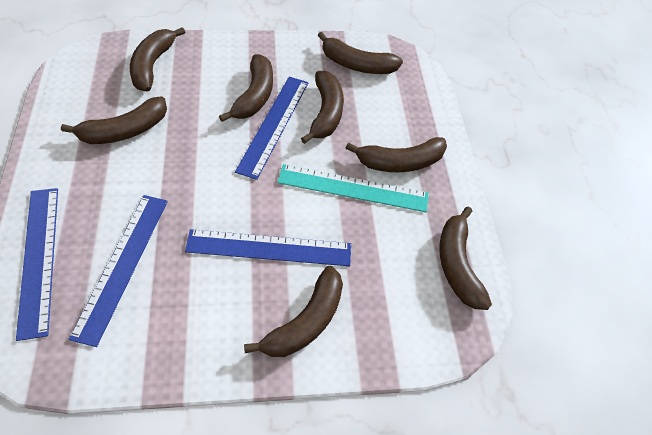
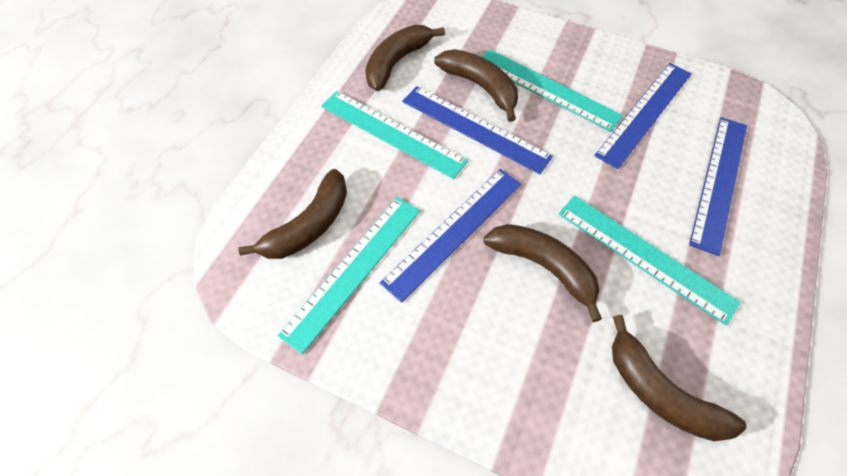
brown banana: [61,97,167,144] [130,27,185,92] [219,54,273,122] [244,266,343,357] [301,71,344,144] [318,32,403,74] [346,137,447,172] [439,207,492,310] = 8 -> [239,169,347,259] [365,25,445,91] [435,49,518,122] [484,224,602,322] [612,315,747,441] = 5
turquoise ruler: [278,164,429,212] = 1 -> [278,197,420,354] [321,91,468,179] [482,49,623,132] [559,196,741,325] = 4

